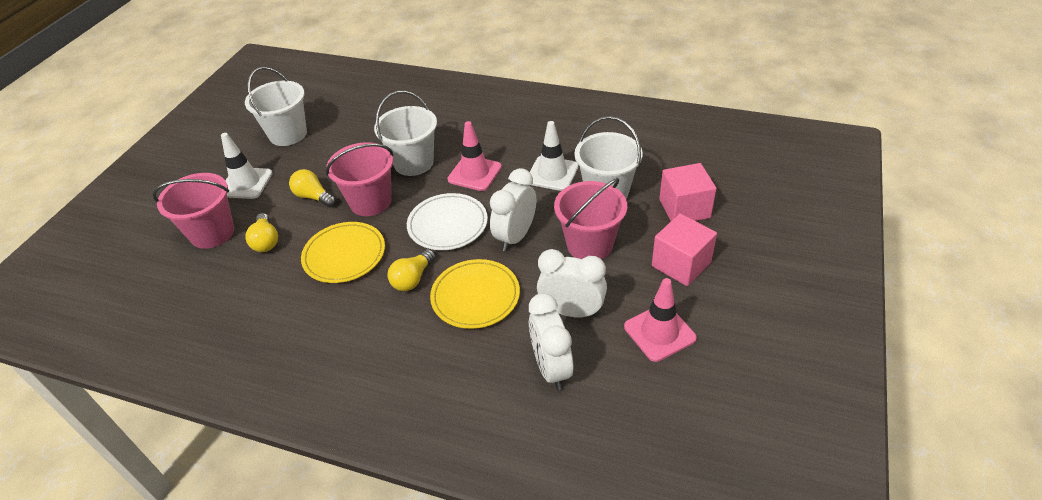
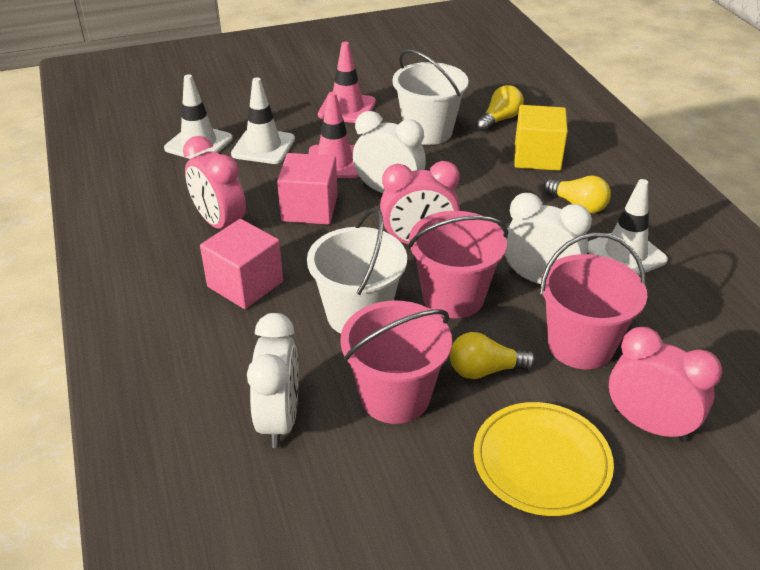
pink clock: none = 0 -> [183,136,246,229] [380,161,460,244] [609,327,722,442] = 3
white bucket: [245,67,307,146] [374,91,437,176] [575,116,643,199] = 3 -> [307,208,407,334] [392,49,468,145] = 2
white plate: [407,193,488,250] = 1 -> none = 0
white traffic cone: [221,133,273,199] [530,121,579,191] = 2 -> [164,74,233,159] [231,77,295,164] [588,179,668,275] = 3
yellow cube: none = 0 -> [515,105,568,171] = 1
yellow plate: [301,222,385,283] [430,259,520,329] = 2 -> [473,402,614,516] = 1

